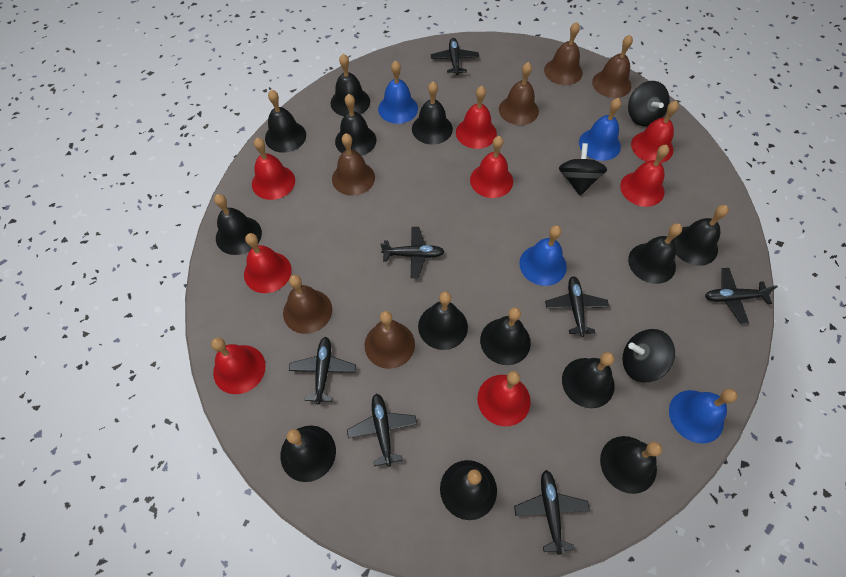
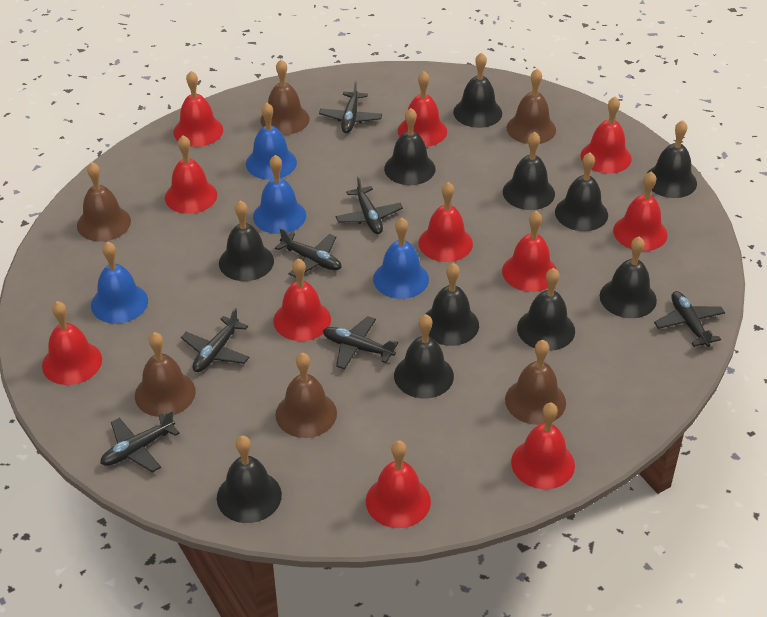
black bell: [214,194,262,255] [265,90,306,153] [280,425,336,482] [331,54,370,116] [335,94,377,156] [412,82,453,145] [418,291,468,350] [440,460,497,520] [480,307,531,365] [562,352,615,408] [600,436,662,494] [628,223,682,284] [672,205,729,266] = 13 -> [217,436,282,523] [219,200,274,281] [384,108,435,185] [394,314,454,399] [426,263,479,346] [453,52,502,128] [503,132,555,210] [517,268,575,351] [555,152,608,231] [600,237,657,318] [646,120,697,198] = 11
black spinning top: [559,143,607,196] [622,329,675,383] [628,81,670,127] = 3 -> none = 0
red bell: [211,338,266,394] [244,233,291,293] [252,138,295,200] [456,86,497,149] [470,136,513,198] [477,371,531,426] [620,145,669,207] [631,100,679,163] = 8 -> [42,301,102,385] [165,136,217,214] [173,71,223,147] [273,258,331,341] [366,440,431,528] [398,71,447,147] [419,182,473,262] [502,211,557,292] [511,403,575,489] [581,97,632,173] [613,171,668,251] = 11

